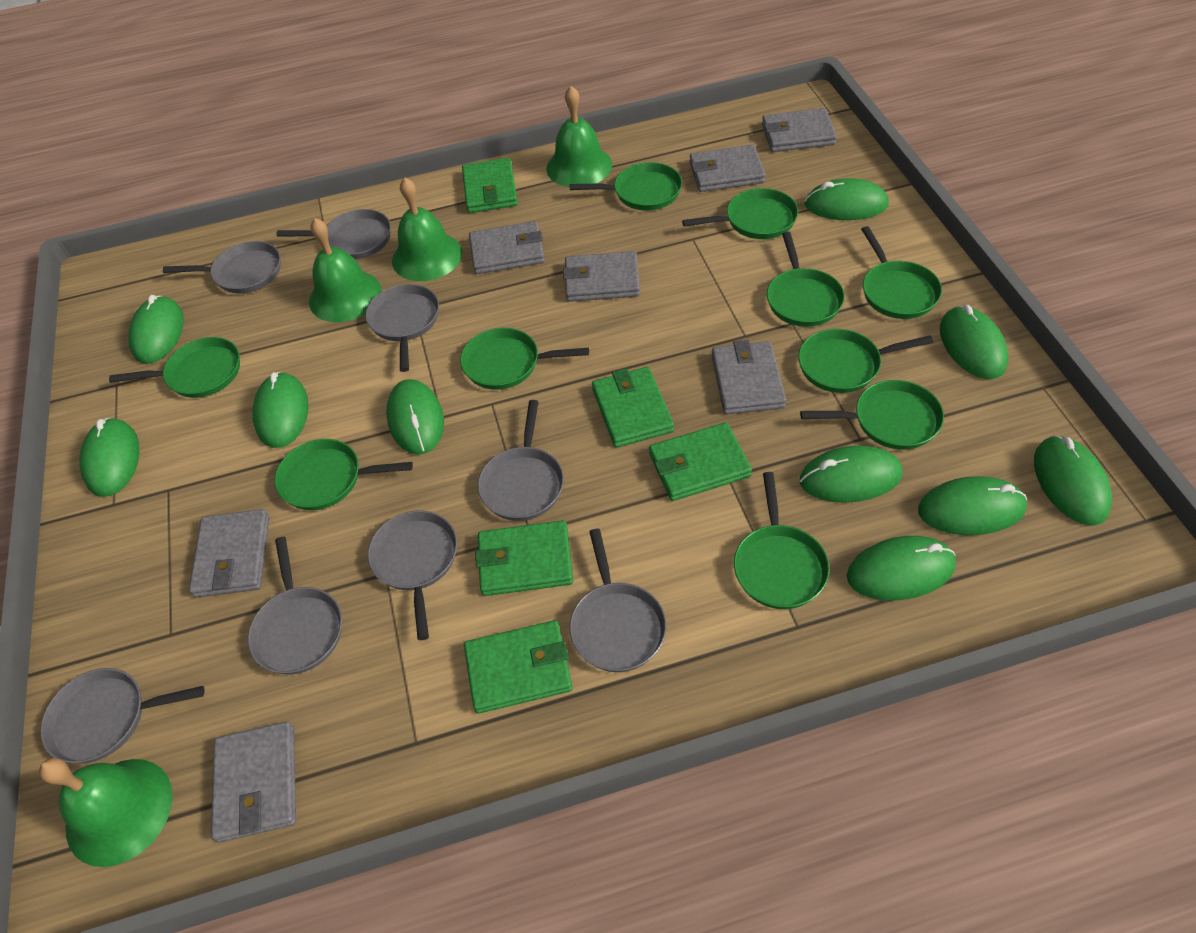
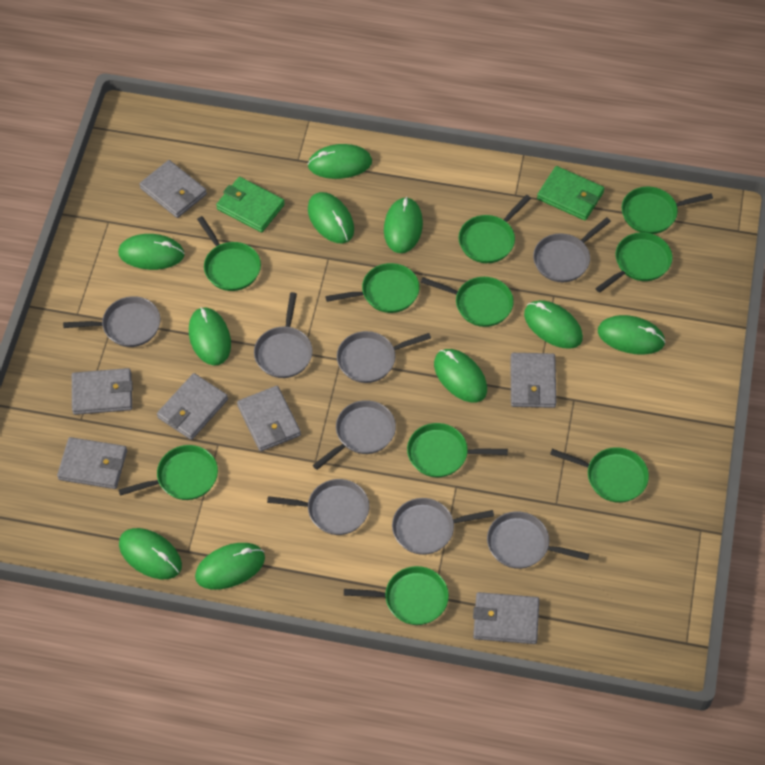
green bell: [39,758,173,867] [309,218,382,322] [392,177,462,281] [546,86,612,187] = 4 -> none = 0
green wallet: [462,158,518,213] [464,620,573,713] [475,520,573,596] [592,367,674,448] [649,422,752,501] = 5 -> [216,177,285,232] [537,166,605,221] = 2

